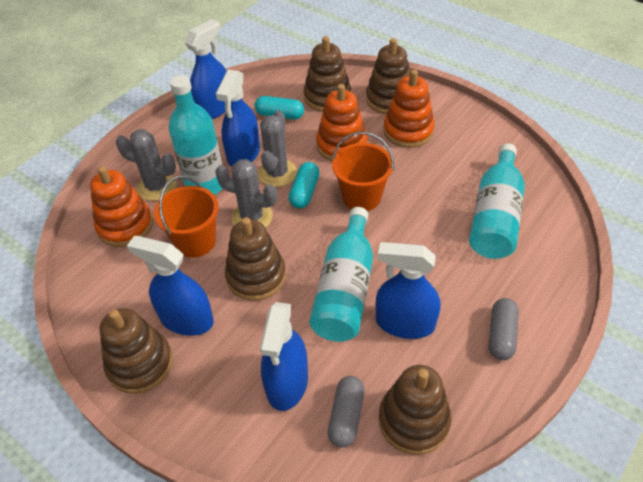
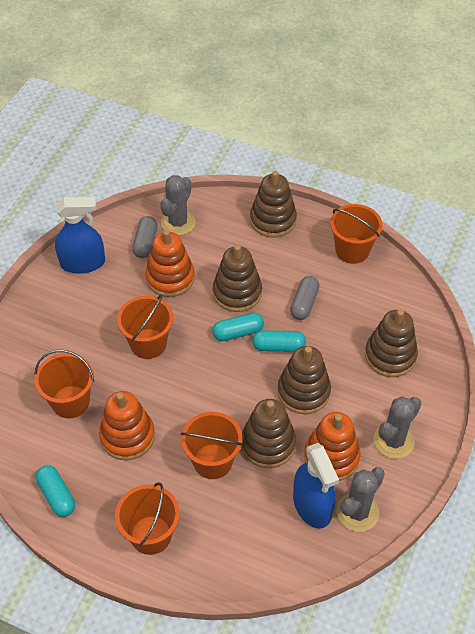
blue spray bottle: [127,236,214,336] [185,19,226,119] [216,70,260,167] [260,302,308,411] [376,242,441,339] = 5 -> [55,197,105,274] [293,443,339,529] = 2
orange bucket: [154,176,218,258] [332,132,394,211] = 2 -> [34,350,94,418] [115,482,180,555] [117,294,173,359] [181,412,243,479] [330,204,383,264] = 5
turquoise bottle: [169,75,223,195] [309,207,373,342] [469,143,525,259] = 3 -> none = 0
turquoise capsule: [255,96,304,119] [289,162,319,208] = 2 -> [36,465,75,517] [212,313,264,341] [252,330,306,352] = 3

